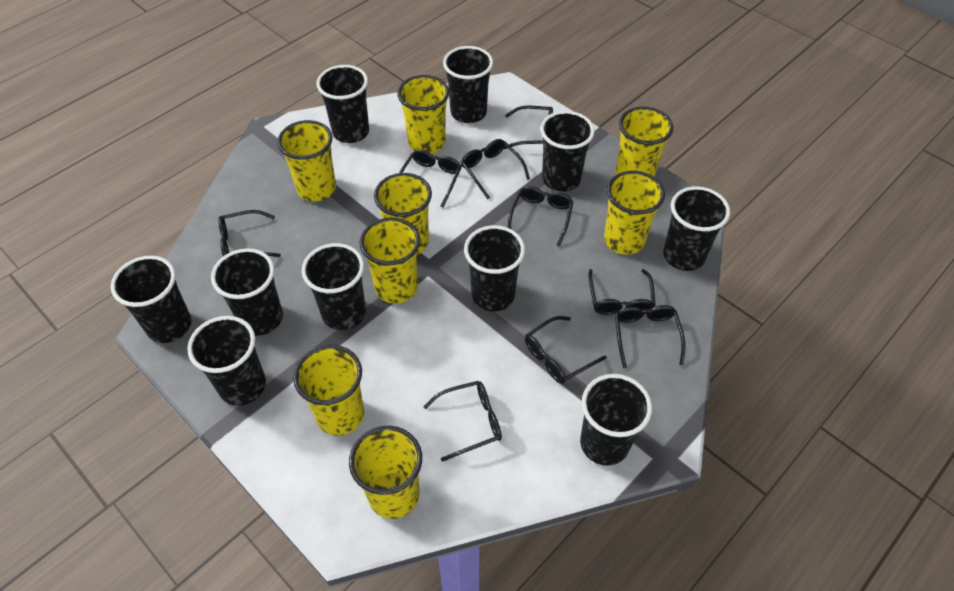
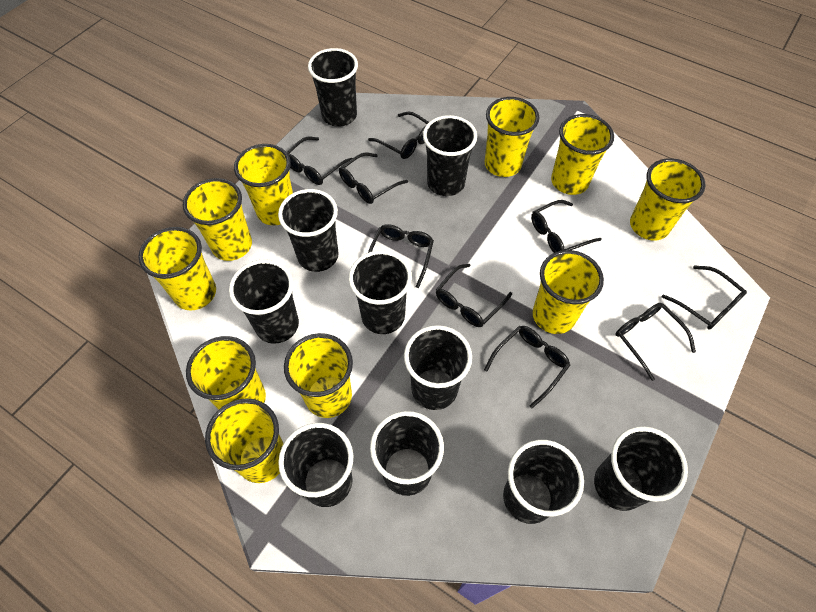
yellow cup: [277,120,336,202] [293,345,364,436] [349,426,422,519] [359,218,420,303] [374,173,432,255] [397,75,449,153] [604,171,665,255] [616,107,673,177] = 8 -> [138,227,216,311] [183,178,252,261] [186,336,266,410] [205,399,284,483] [234,144,293,225] [284,333,353,418] [484,97,539,177] [533,250,604,334] [551,114,614,195] [630,158,706,240] = 10

